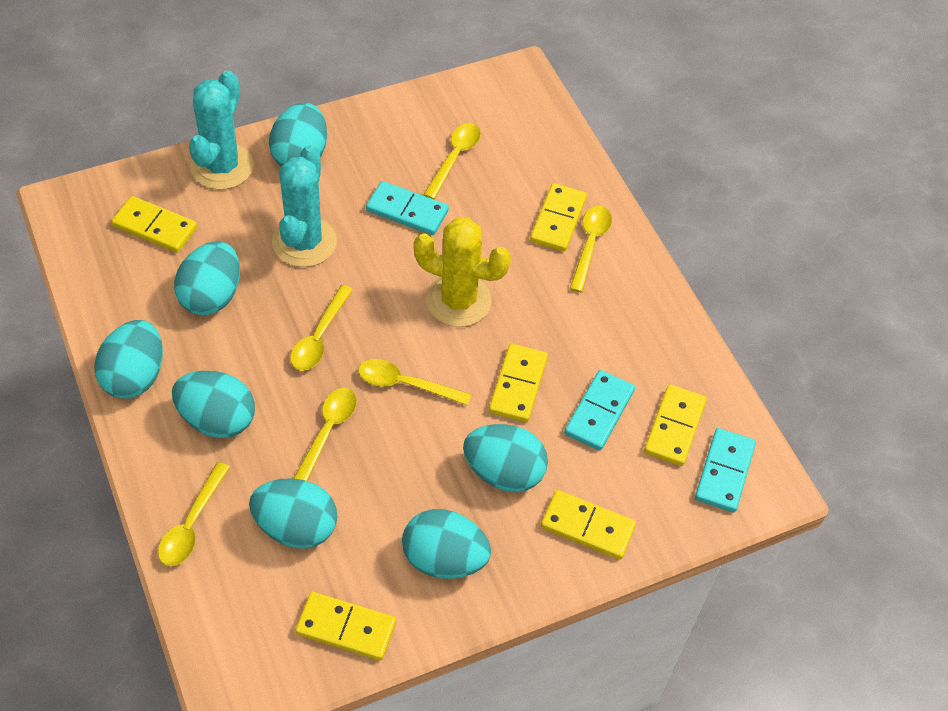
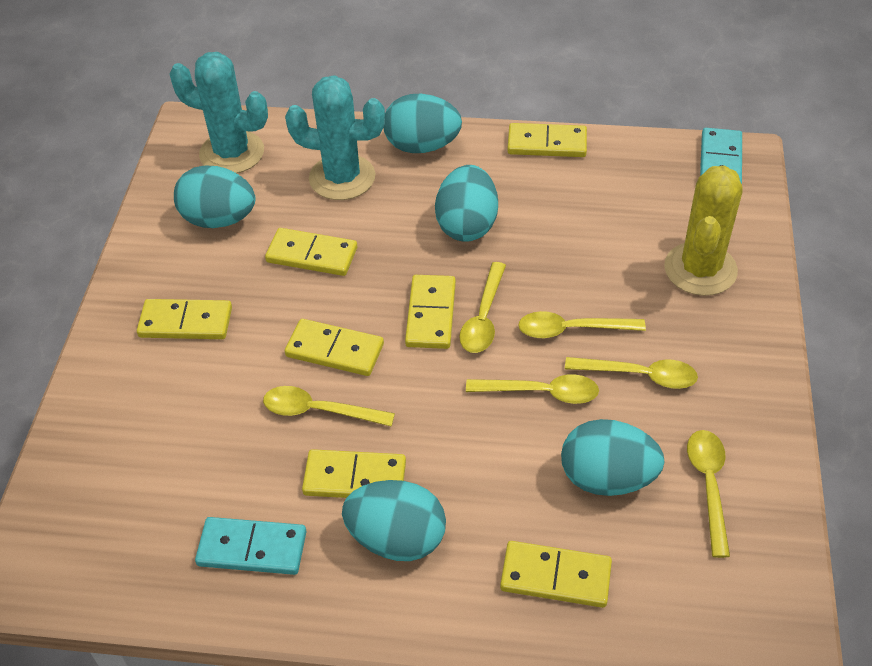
turquoise domino: [366,181,449,235] [564,370,635,451] [695,428,756,513] = 3 -> [195,517,306,575] [700,128,742,184] = 2
turquoise egg: [94,320,163,399] [172,371,255,438] [174,241,240,316] [249,478,337,549] [269,102,327,167] [402,509,491,579] [463,424,548,492] = 7 -> [174,166,255,228] [342,480,446,561] [383,94,462,153] [435,165,498,242] [561,419,665,496] = 5
yellow domino: [112,196,197,253] [295,592,396,660] [489,344,548,422] [530,183,587,251] [541,490,636,559] [644,384,707,466] = 6 -> [137,299,232,339] [265,228,357,276] [285,319,384,376] [302,449,406,498] [405,275,456,349] [500,541,612,608] [507,123,587,157] = 7

